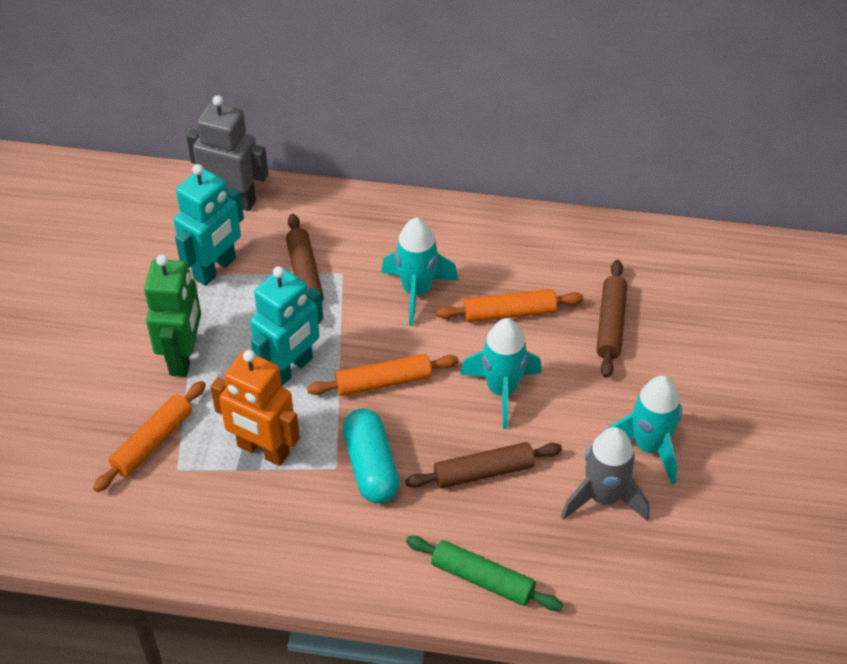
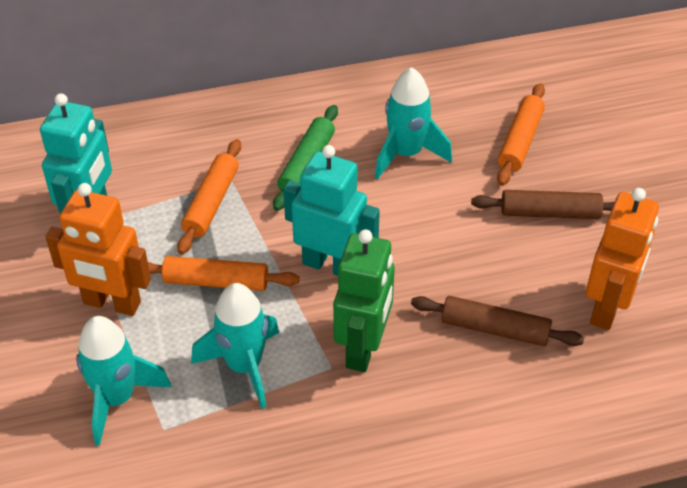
brown rolling pin: [286,214,324,324] [405,442,562,488] [596,260,627,378] = 3 -> [411,296,584,346] [471,190,615,219] = 2
grey robot: [186,95,268,211] = 1 -> none = 0
grey rocket: [561,427,649,521] = 1 -> none = 0
orange robot: [210,350,300,466] = 1 -> [45,183,151,316] [586,188,659,330] = 2
turquoise capsule: [343,408,400,504] = 1 -> none = 0

